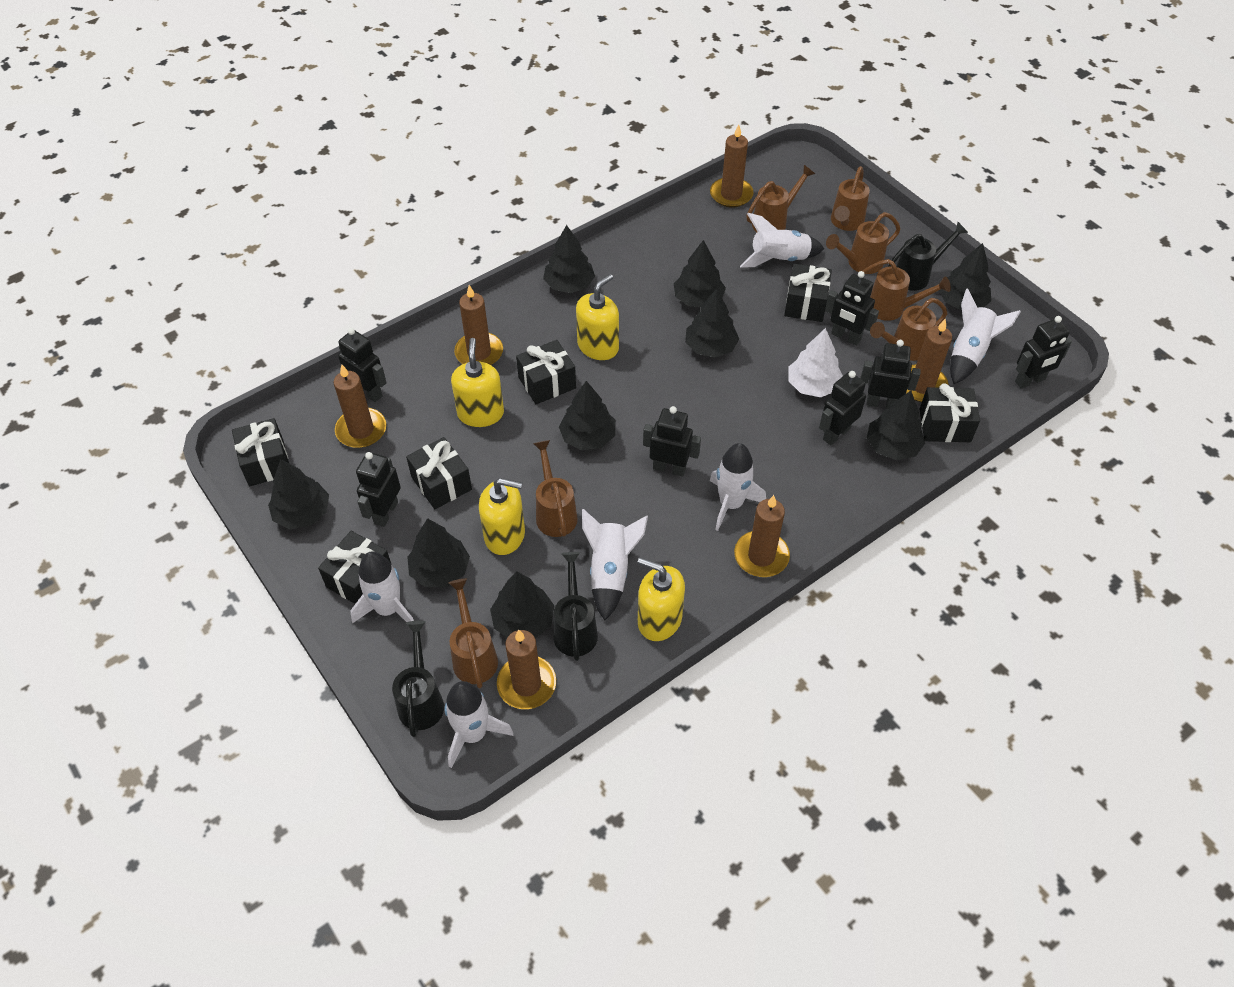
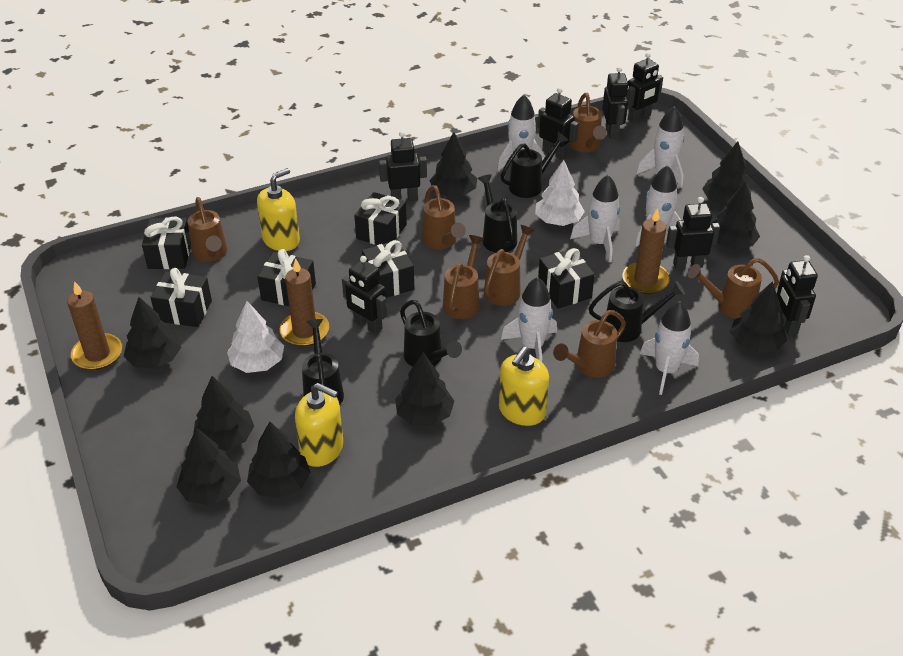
black watering can: [392,621,444,737] [553,552,598,661] [888,222,968,291] = 3 -> [302,319,344,405] [400,300,462,367] [478,174,517,253] [501,132,568,198] [589,281,685,342] = 5
brown candle: [334,364,386,448] [454,285,503,365] [497,630,556,709] [710,124,754,208] [734,495,790,577] [906,319,952,402] = 6 -> [67,281,122,370] [280,258,329,347] [623,208,670,294] = 3
white tree: [788,328,843,397] = 1 -> [227,301,284,373] [535,160,585,226] = 2
yellow soap dispenser: [451,338,504,427] [479,478,525,555] [576,274,619,360] [638,558,685,641] = 4 -> [257,168,300,251] [295,383,343,467] [499,346,549,426] = 3

